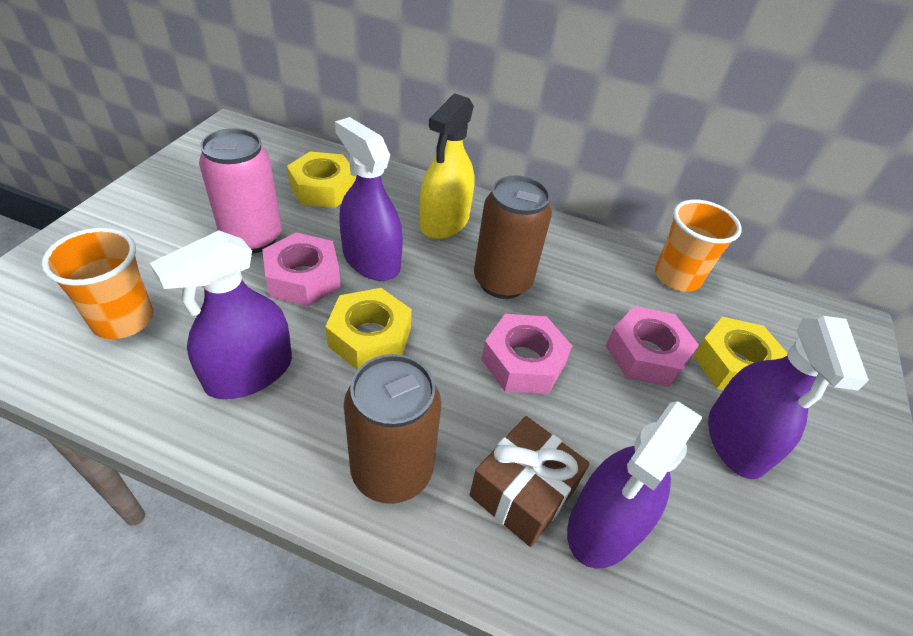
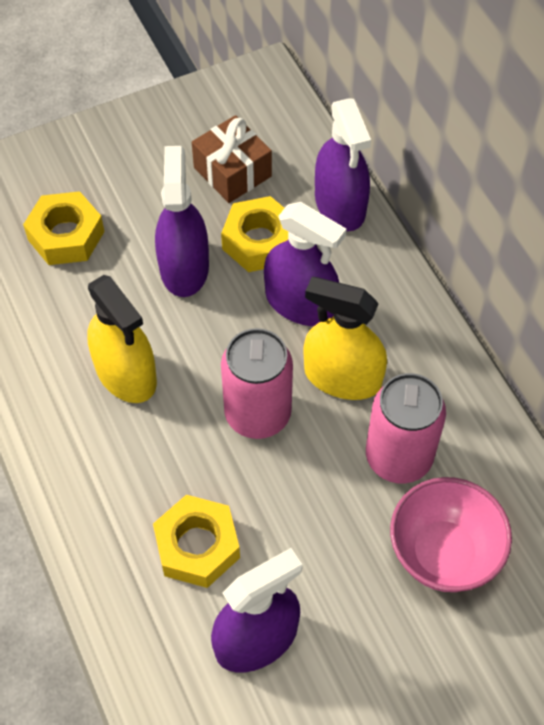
brown can: [344,354,441,504] [474,175,552,299] = 2 -> none = 0
orange cup: [41,228,153,339] [655,199,742,292] = 2 -> none = 0
pink bowl: none = 0 -> [390,477,512,592] = 1
pink can: [199,128,282,254] = 1 -> [221,328,293,439] [366,373,446,484] = 2
pink nut: [262,233,341,306] [481,314,572,394] [606,306,699,387] = 3 -> none = 0
yellow spray bottle: [420,93,475,239] = 1 -> [87,275,157,403] [304,277,387,400] = 2

